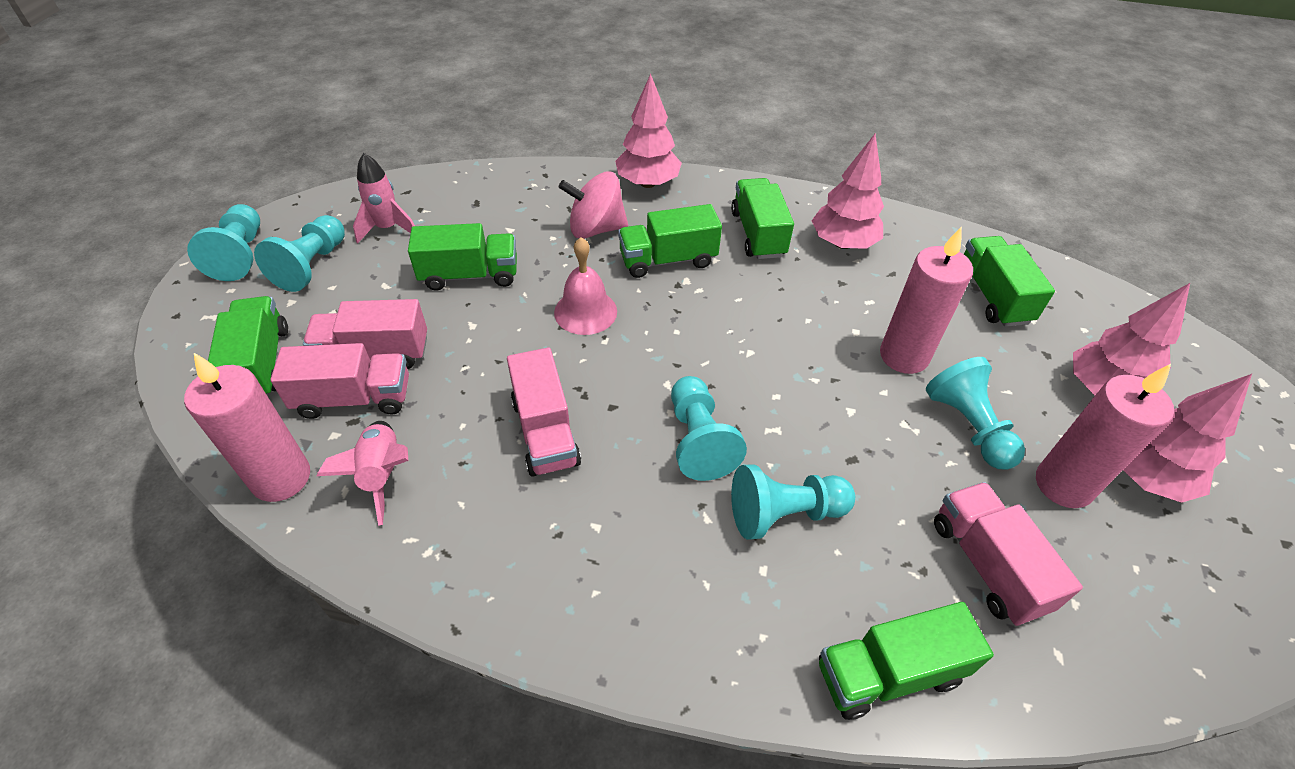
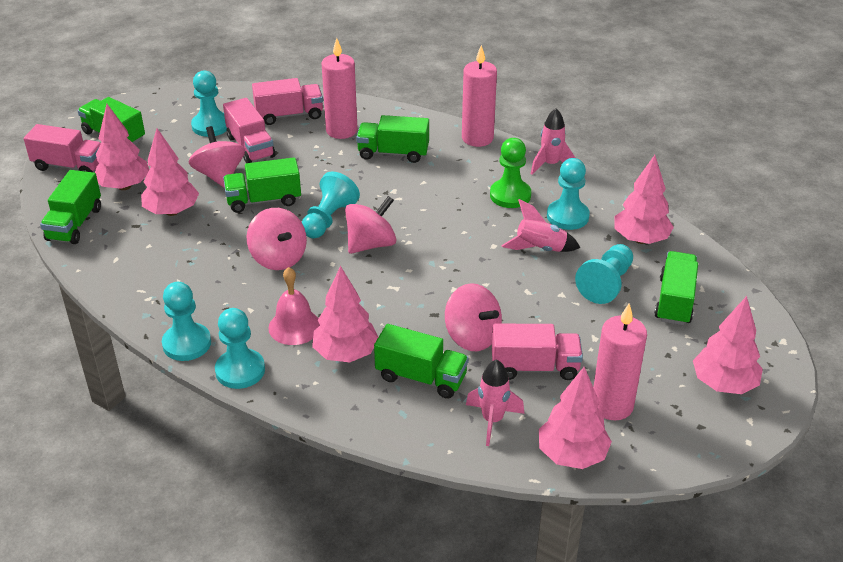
green pawn: none = 0 -> [490,138,531,208] = 1
pink rocket: [317,421,408,526] [353,153,415,244] = 2 -> [466,359,524,446] [502,199,580,252] [531,108,575,175] = 3
pink spinning top: [559,171,628,239] = 1 -> [189,126,245,188] [247,208,307,270] [345,196,396,254] [445,283,502,351] = 4
pink tree: [615,74,682,188] [812,134,884,249] [1073,283,1190,395] [1123,374,1252,503] = 4 -> [95,104,149,190] [141,128,199,216] [312,266,378,362] [539,367,612,469] [615,155,674,244] [693,296,763,394] = 6
turquoise pawn: [187,204,260,281] [254,215,345,292] [671,376,747,481] [731,464,855,540] [926,357,1025,470] = 5 -> [162,282,211,361] [191,71,227,137] [215,308,265,389] [302,171,360,238] [547,158,590,230] [575,244,633,304] = 6

